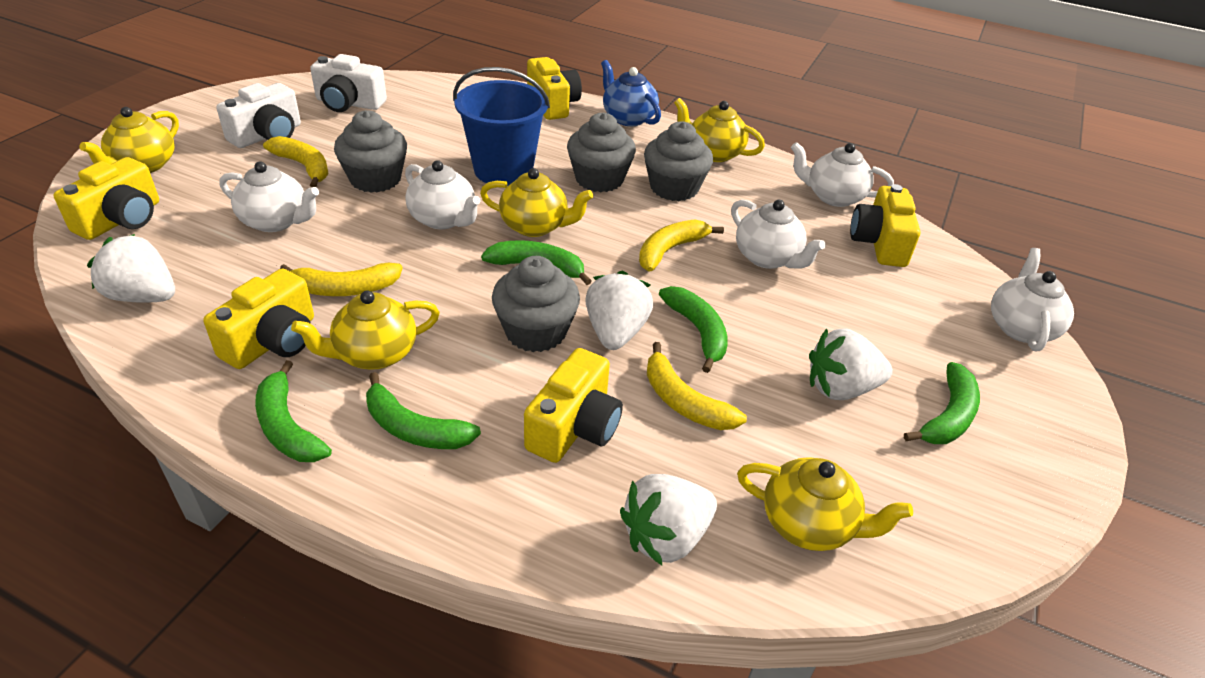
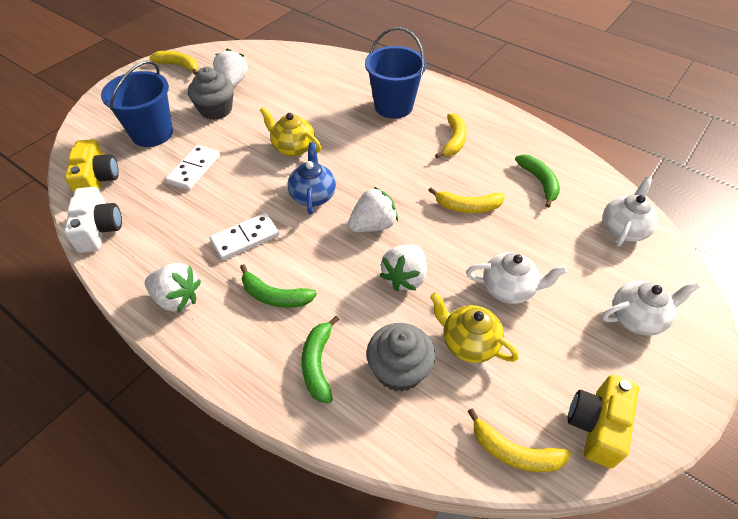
blue bucket: [453,67,550,186] = 1 -> [101,61,173,147] [365,27,427,119] = 2
green banana: [255,360,332,462] [366,372,481,449] [481,240,592,285] [659,286,728,373] [904,362,980,444] = 5 -> [240,264,317,308] [301,316,339,403] [515,154,560,208] = 3
grey cupcake: [334,110,407,193] [492,256,580,352] [567,112,636,192] [644,121,713,201] = 4 -> [188,67,234,120] [366,323,435,392] = 2
white camera: [217,83,301,148] [310,54,387,112] = 2 -> [64,187,122,253] = 1
white domino: none = 0 -> [165,145,220,190] [210,213,279,260] = 2
white teapot: [220,162,319,232] [405,160,481,229] [731,200,826,269] [791,142,894,207] [991,248,1074,351] = 5 -> [466,252,567,304] [602,281,699,336] [603,177,658,247] = 3
yellow camera: [54,157,159,240] [203,269,314,369] [524,348,623,463] [527,57,582,120] [850,184,920,267] = 5 -> [65,139,119,193] [568,375,639,468] = 2
yellow teapot: [79,107,179,173] [291,290,440,370] [480,168,593,237] [674,98,765,162] [737,457,913,551] = 5 -> [260,107,321,156] [430,292,519,363] = 2

